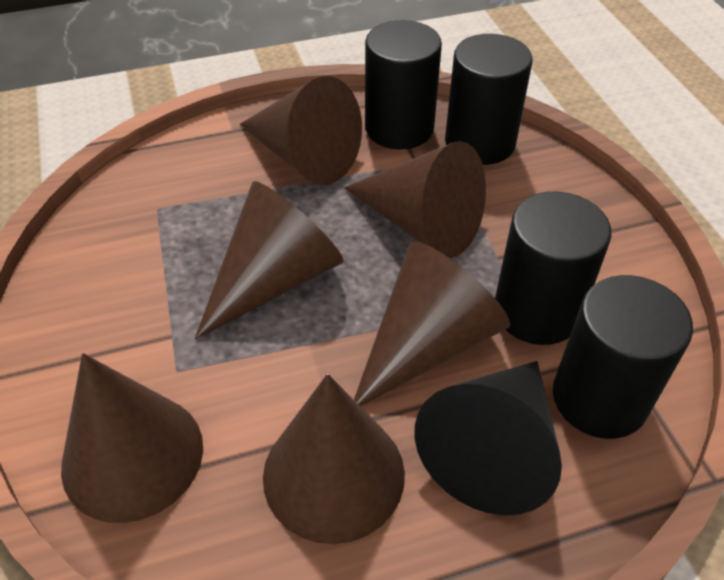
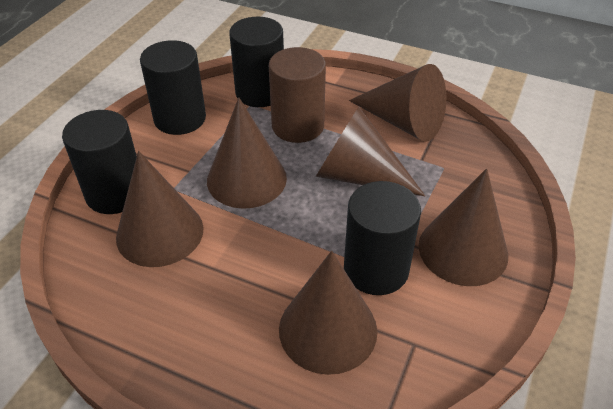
black cone: [415,361,562,515] = 1 -> none = 0
brown cylinder: none = 0 -> [269,47,326,143] = 1

